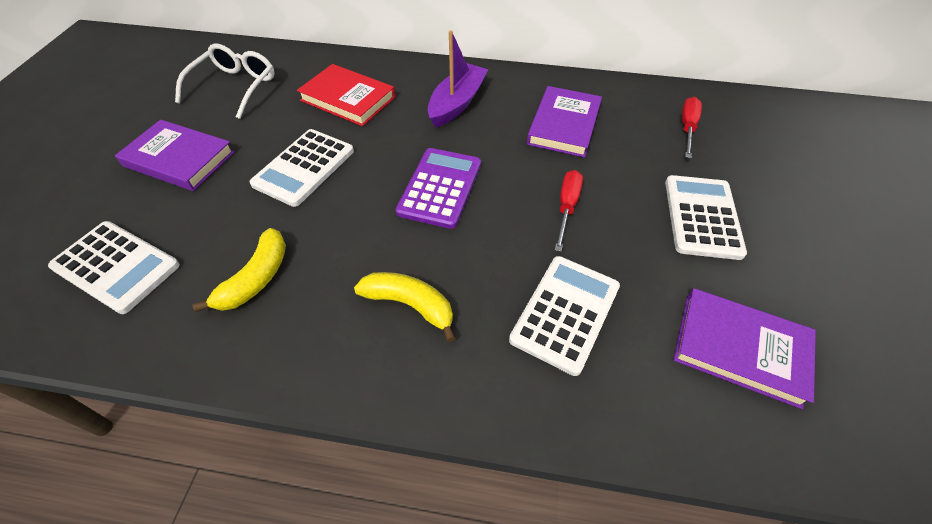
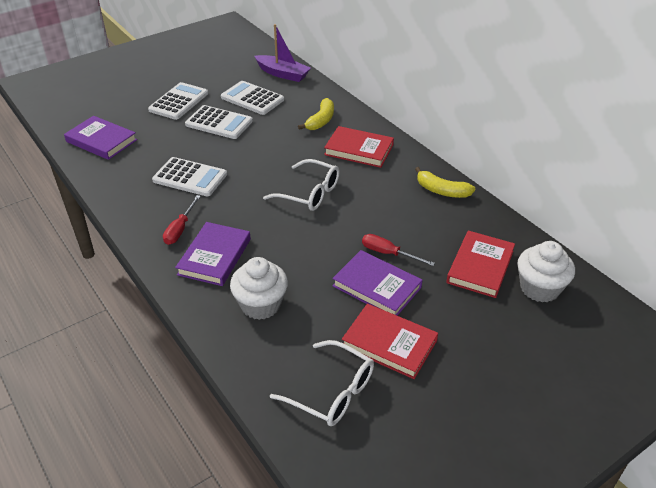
purple calculator: [396,148,481,229] = 1 -> none = 0
red book: [297,64,395,126] = 1 -> [324,126,394,168] [342,304,438,379] [446,231,515,298] = 3
white cupcake: none = 0 -> [230,257,288,320] [517,241,575,303] = 2
white glasses: [175,43,275,119] = 1 -> [263,159,340,211] [270,340,374,426] = 2

